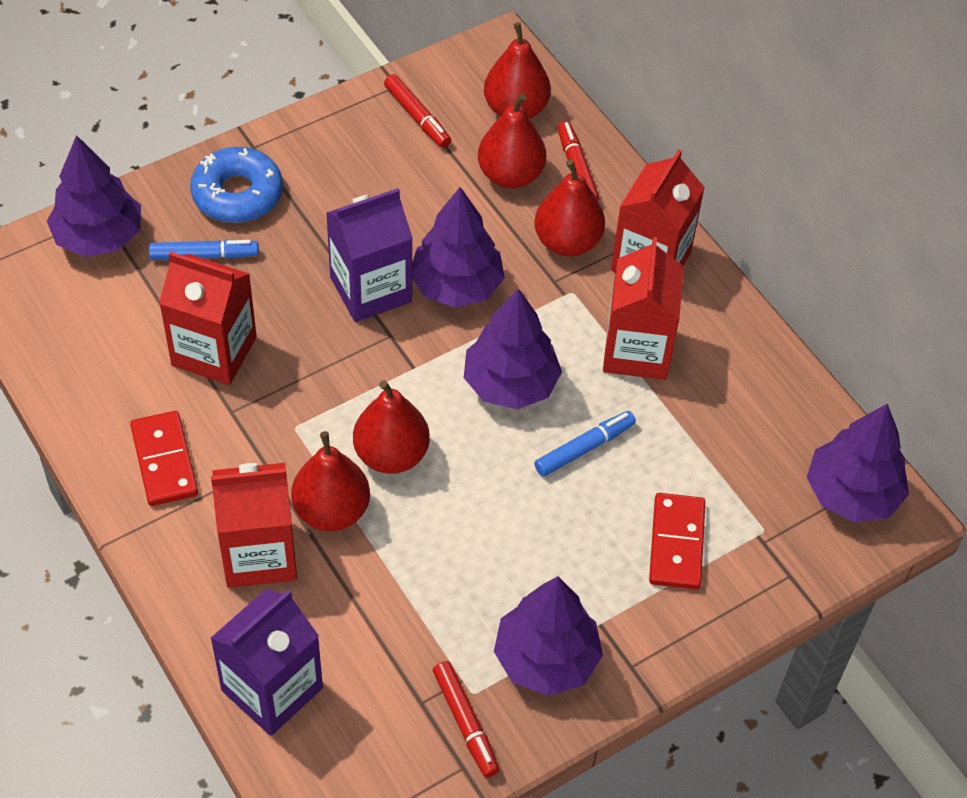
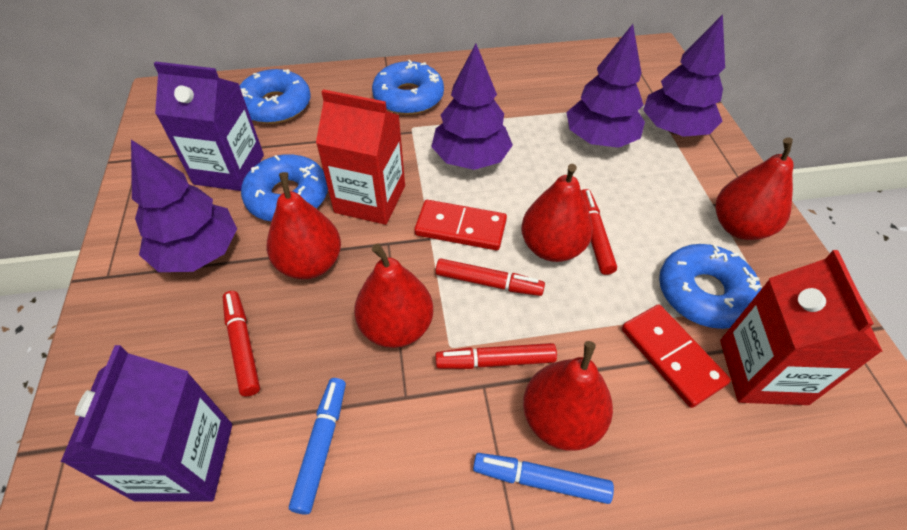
blue donut: [190,147,283,223] = 1 -> [239,69,311,124] [241,154,328,221] [372,60,444,115] [659,244,761,329] = 4
purple tree: [47,135,141,257] [412,187,505,308] [464,288,562,409] [494,576,603,696] [807,404,909,523] = 5 -> [131,140,237,272] [431,44,513,170] [567,24,645,148] [643,14,725,137] = 4
red carton: [159,252,257,385] [211,463,297,588] [603,237,684,380] [611,149,705,273] = 4 -> [316,89,405,225] [720,250,883,405] = 2
red marker: [384,74,451,148] [433,661,500,778] [557,121,600,202] = 3 -> [223,291,260,397] [435,343,557,369] [436,259,545,296] [581,189,617,275] = 4

